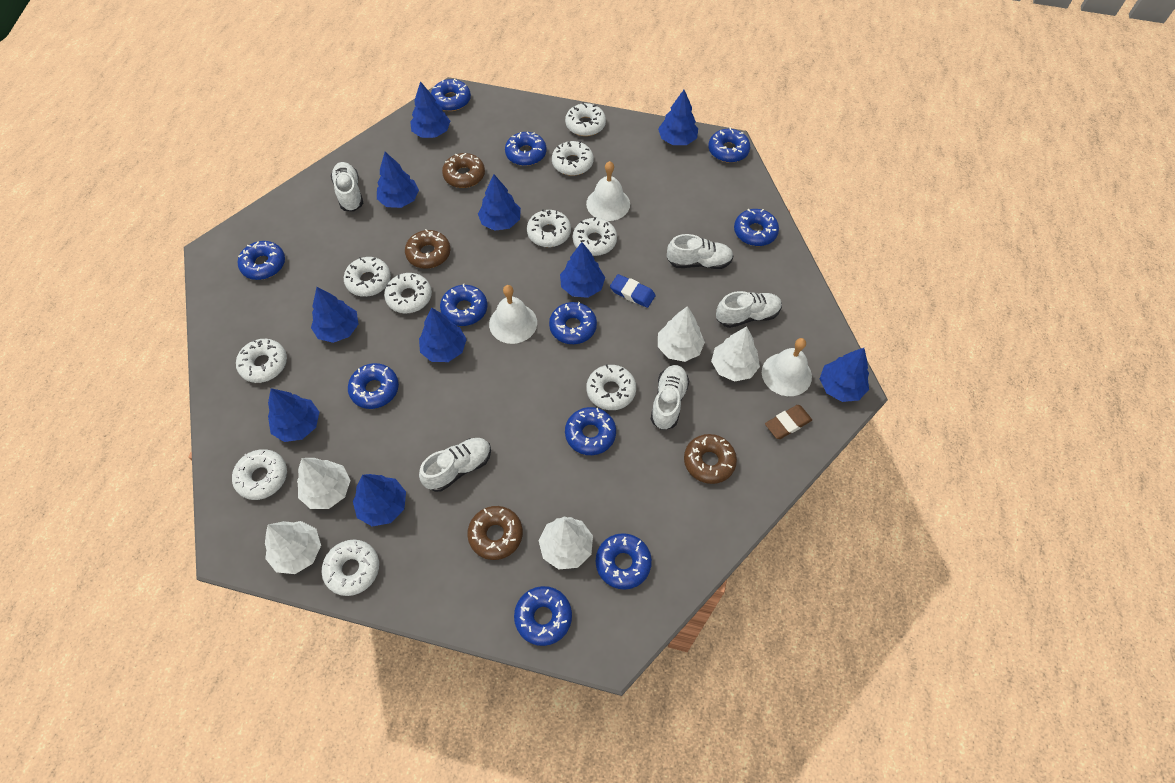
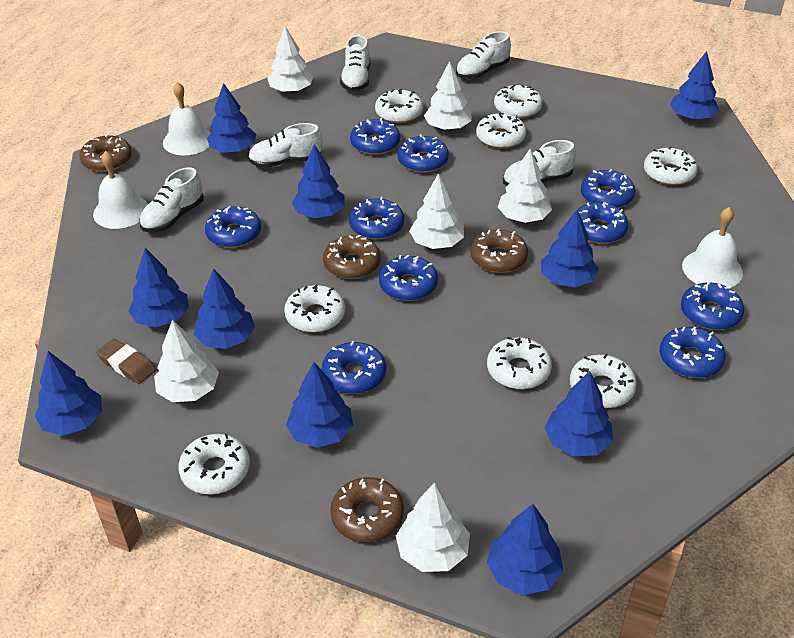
blue donut: [238,241,285,280] [348,363,399,409] [431,79,471,111] [440,284,487,326] [505,132,546,166] [514,586,572,646] [549,302,597,344] [565,407,616,455] [596,533,652,590] [709,127,750,163] [734,209,779,246] = 11 -> [205,206,261,248] [322,341,386,394] [349,197,404,239] [350,118,400,155] [379,255,438,301] [397,134,449,173] [577,202,629,244] [581,169,635,208] [660,327,726,378] [681,282,744,330] = 10
blue eraser: [610,274,656,308] = 1 -> none = 0
white donut: [232,449,287,500] [236,339,287,383] [322,540,379,596] [344,257,391,297] [384,273,432,313] [527,209,571,247] [552,141,593,175] [565,102,606,136] [572,217,617,256] [587,365,636,410] = 10 -> [178,434,250,495] [284,285,345,332] [375,89,423,123] [476,113,526,149] [487,337,552,389] [494,84,543,118] [570,354,637,408] [644,146,698,185] = 8
white tree: [265,521,321,574] [297,458,351,509] [539,517,593,569] [658,306,705,362] [711,326,760,381] = 5 -> [154,319,219,402] [267,26,313,94] [396,482,470,572] [409,173,464,249] [424,61,471,131] [498,149,552,223] = 6

